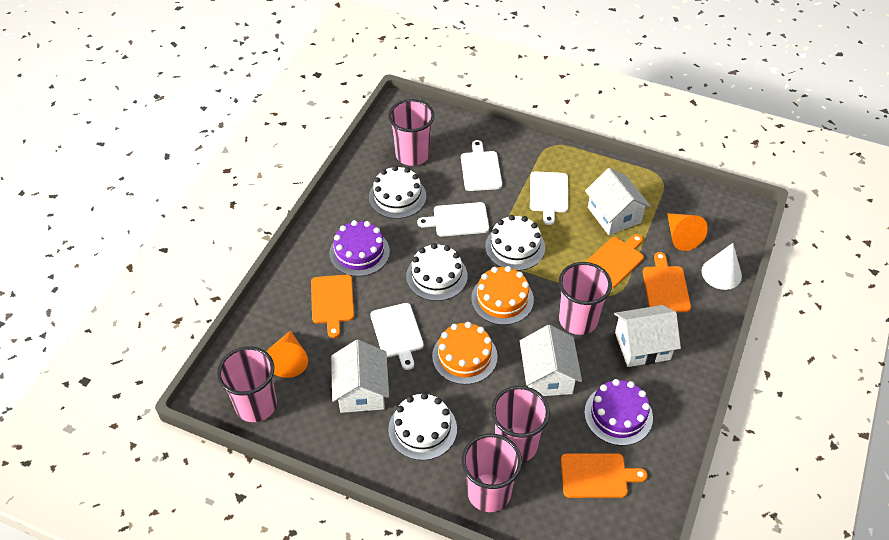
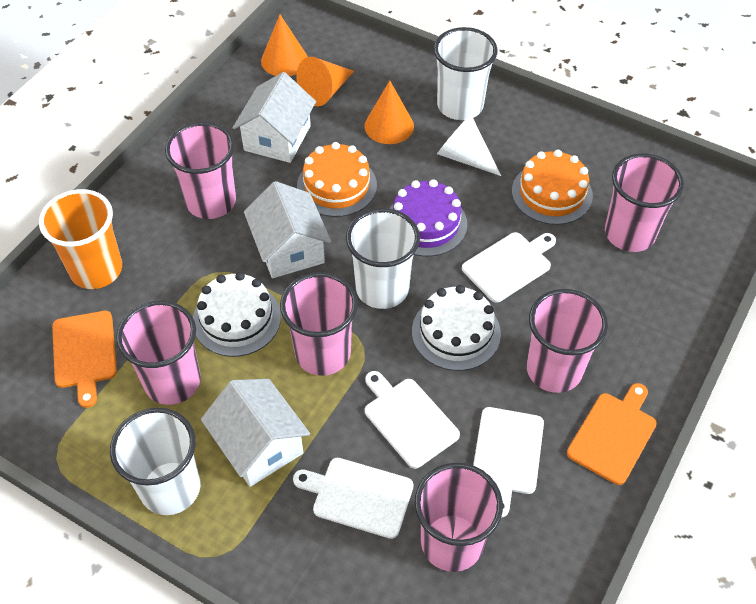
orange cone: [266,331,308,378] [667,213,708,251] = 2 -> [261,15,308,76] [296,57,354,106] [364,81,414,144] = 3
orange cup: none = 0 -> [39,189,122,289] = 1
orange cutting board: [311,274,354,338] [561,453,648,498] [586,234,644,288] [643,252,691,312] = 4 -> [52,311,117,408] [567,383,657,485] = 2
pink cup: [217,346,277,422] [388,99,435,166] [461,433,522,512] [491,386,550,463] [559,262,612,335] = 5 -> [116,301,201,405] [165,122,236,219] [280,272,358,376] [414,463,503,572] [527,289,608,393] [605,153,684,252] = 6
purple cake: [329,220,390,277] [584,379,653,446] = 2 -> [389,179,467,257] = 1
white cake: [369,166,426,219] [388,393,457,460] [406,243,468,301] [485,215,545,271] = 4 -> [193,272,281,357] [412,285,501,371] = 2
white cup: none = 0 -> [110,408,200,515] [346,208,420,309] [434,27,498,120] = 3
white house: [331,340,389,413] [520,325,582,396] [585,168,651,235] [614,305,681,367] = 4 -> [201,379,310,487] [233,72,316,163] [244,181,331,278] = 3

